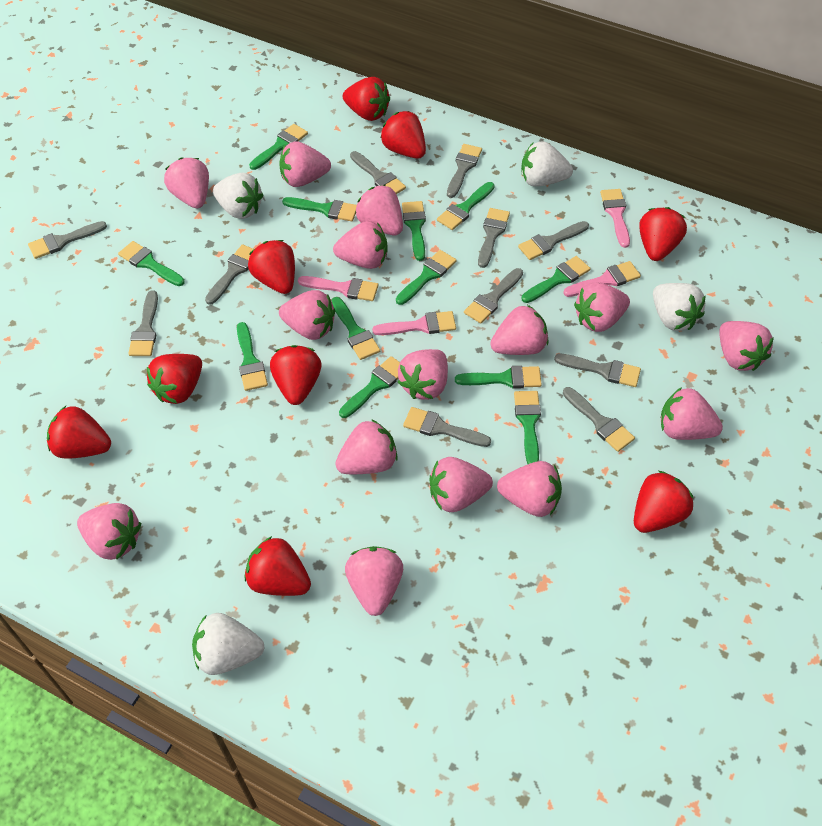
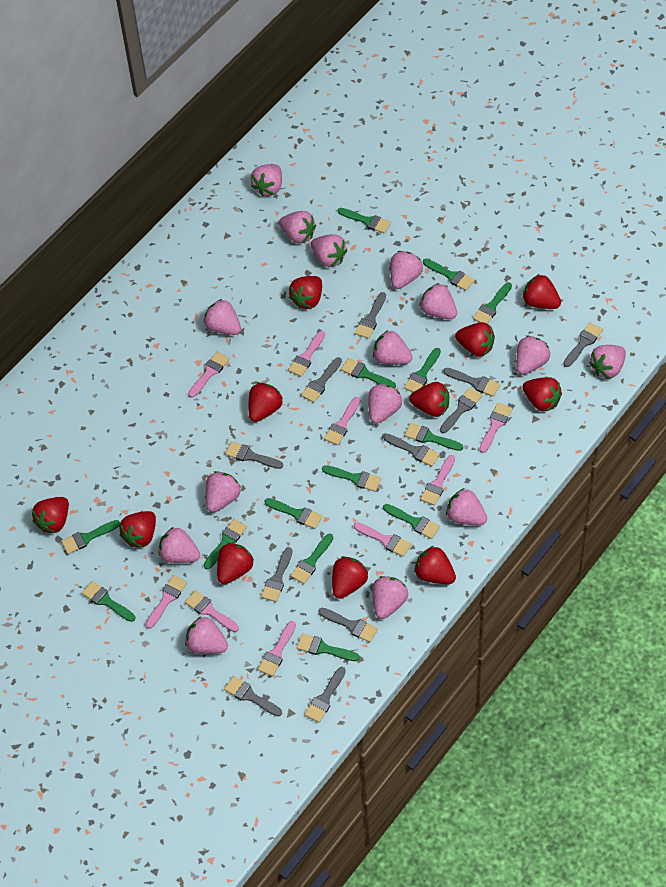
green brush: [118,241,185,286] [237,322,268,391] [249,124,308,170] [282,197,357,221] [332,297,380,360] [339,356,400,418] [396,250,457,305] [402,201,426,261] [437,182,495,230] [455,366,542,389] [514,391,541,464] [522,256,591,303] = 12 -> [61,520,120,554] [82,581,135,622] [204,519,247,569] [265,498,323,529] [290,534,333,584] [297,633,360,661] [322,465,381,492] [338,208,391,233] [341,358,396,388] [383,504,440,539] [404,348,441,392] [405,423,463,451] [423,259,474,291] [473,282,512,323] = 14
pink brush: [298,276,378,301] [372,311,456,335] [563,261,641,297] [600,189,630,248] = 4 -> [145,575,187,629] [185,590,239,632] [188,352,230,398] [258,621,296,677] [288,331,325,377] [324,397,360,445] [354,522,411,557] [420,455,455,506] [480,403,512,453] = 9
red strawberry: [47,406,111,459] [147,354,202,404] [245,536,311,596] [248,240,295,294] [270,345,321,405] [343,77,390,121] [381,111,426,159] [634,471,694,533] [639,207,687,261] = 9 -> [32,497,69,533] [119,511,156,548] [217,542,254,584] [248,382,283,422] [289,276,322,309] [332,556,368,599] [409,382,449,417] [414,546,456,584] [455,322,495,357] [522,274,561,309] [523,377,562,412] = 11
white strawberry: [192,613,264,675] [213,172,263,219] [521,141,573,186] [653,283,706,331] = 4 -> none = 0

